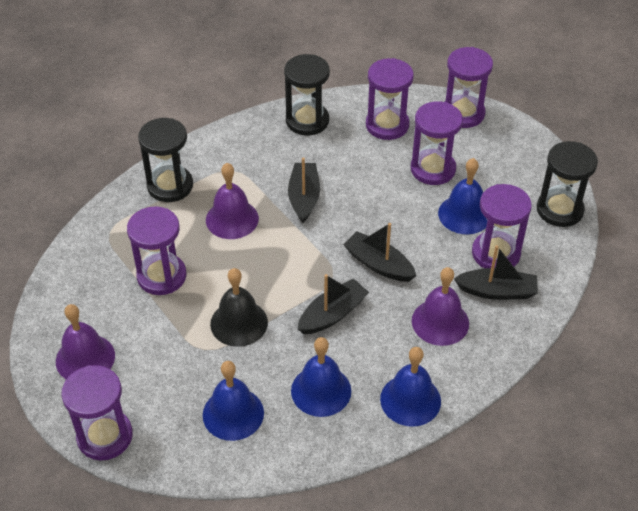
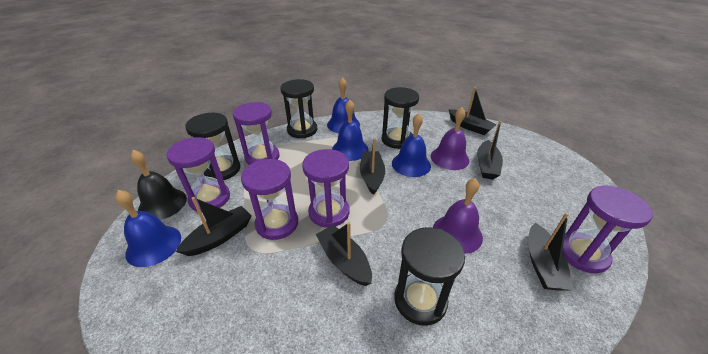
black boat: [288,157,320,223] [297,274,369,334] [343,223,417,282] [454,245,538,300] = 4 -> [176,197,251,256] [316,222,372,286] [360,138,385,195] [449,87,497,135] [477,121,503,180] [528,213,574,291] = 6
black hourglass: [138,118,193,202] [284,54,330,135] [537,141,598,227] = 3 -> [185,113,240,180] [280,79,317,138] [382,87,419,149] [394,227,465,326] = 4
purple bell: [56,304,115,379] [206,163,259,239] [412,267,469,346] = 3 -> [431,107,469,170] [433,178,483,254] = 2
purple hourglass: [61,365,133,460] [127,206,187,295] [366,58,414,140] [411,101,463,185] [445,47,493,128] [472,184,532,268] = 6 -> [167,137,230,212] [233,102,279,165] [241,159,298,240] [302,149,350,227] [562,186,653,273] = 5

